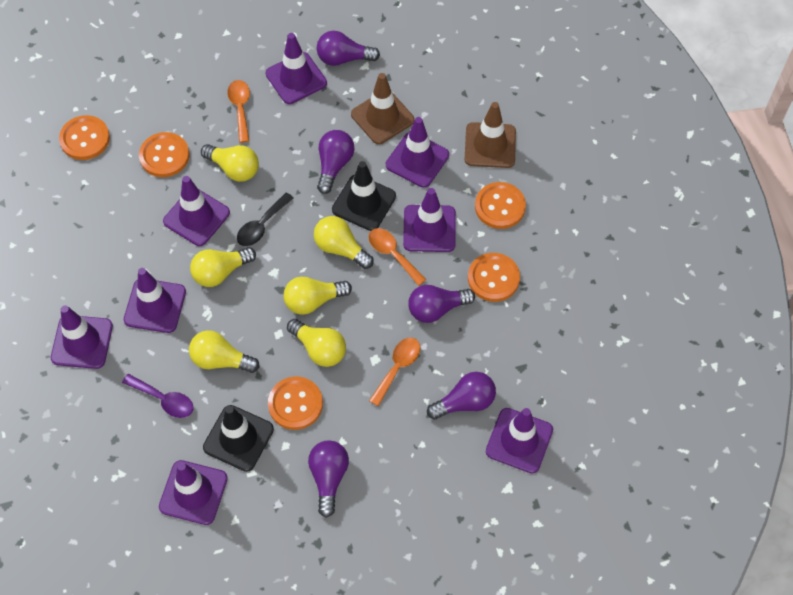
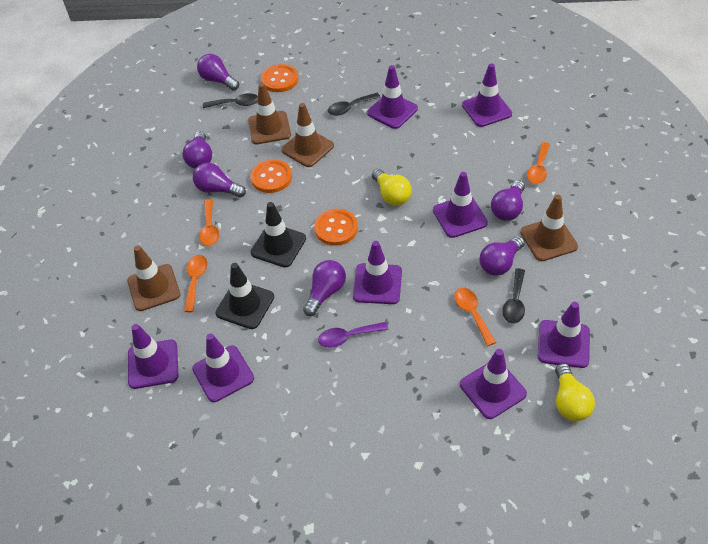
black spoon: [237,192,293,246] = 1 -> [203,93,258,108] [328,93,380,116] [502,268,525,323] = 3
brown traffic cone: [351,73,415,144] [465,102,516,168] = 2 -> [127,245,180,311] [248,83,291,144] [281,103,334,167] [520,195,578,261] = 4
orange button: [59,115,110,160] [139,132,189,177] [268,377,323,430] [468,253,520,302] [475,182,526,229] = 5 -> [250,159,292,193] [261,64,298,92] [314,209,358,246] = 3
orange spoon: [227,80,250,143] [368,228,427,286] [369,338,420,406] = 3 -> [184,255,208,312] [199,199,219,246] [454,288,496,346] [527,142,550,184] = 4
purple light bulb: [308,440,349,518] [317,31,380,66] [317,130,354,194] [408,285,475,323] [427,372,496,420] = 5 -> [183,131,212,169] [193,162,246,198] [197,54,239,91] [303,260,346,316] [480,236,525,276] [491,180,525,221] = 6
yellow light bulb: [189,330,260,373] [190,247,256,287] [201,144,259,182] [283,277,352,315] [287,319,346,367] [314,216,374,269] = 6 -> [372,169,412,206] [555,363,595,421] = 2

